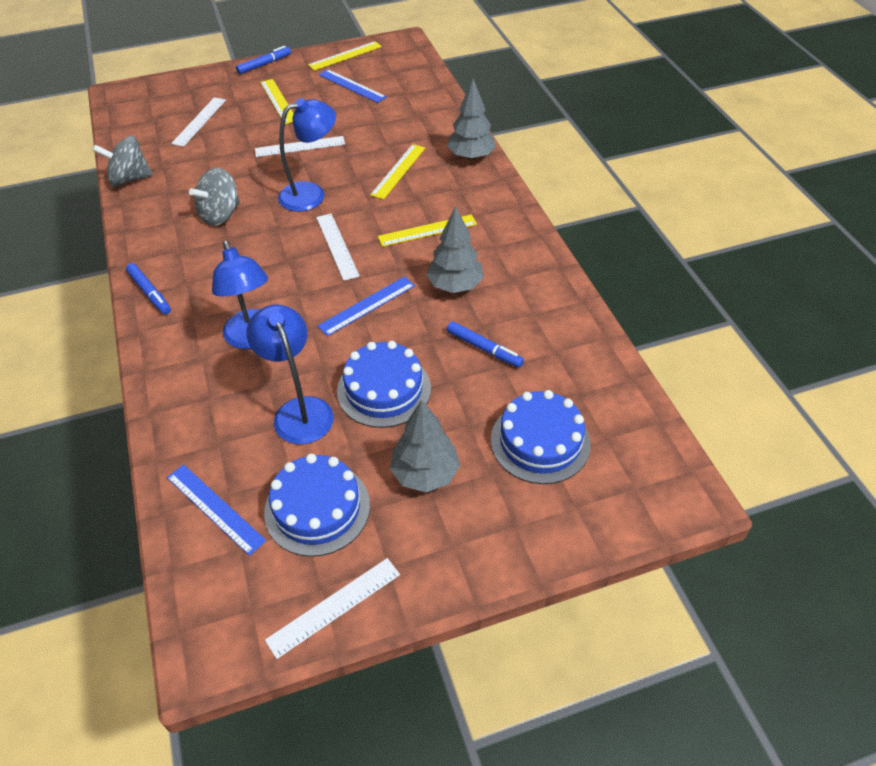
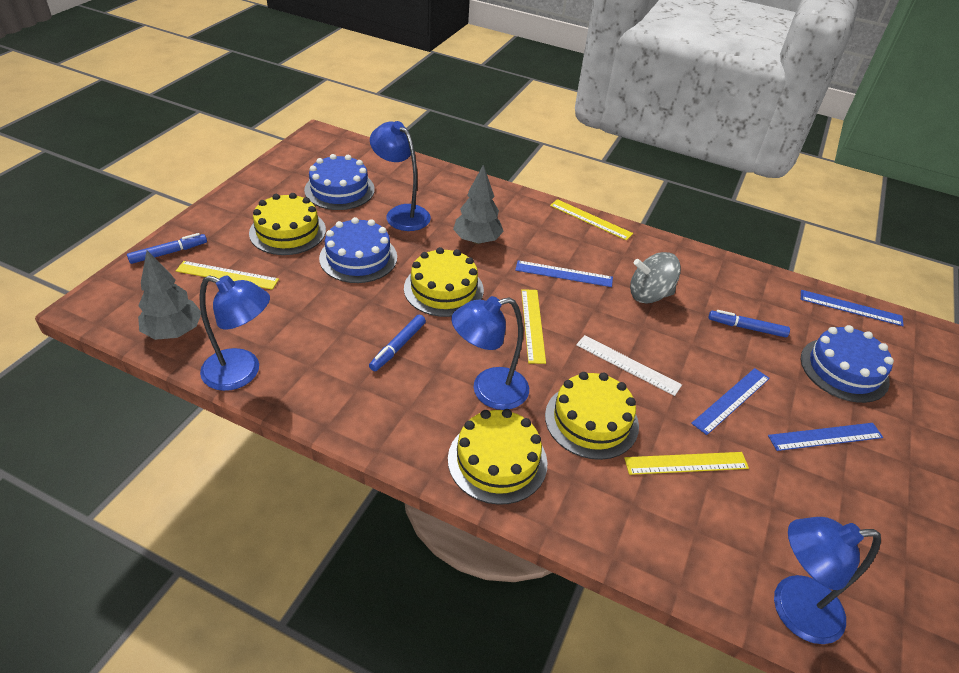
blue lamp: [212,240,268,349] [247,305,334,444] [278,98,336,212] = 3 -> [200,275,270,391] [370,121,431,231] [451,296,529,410] [774,517,881,644] = 4
blue ruler: [167,464,266,556] [317,276,415,336] [319,69,387,103] = 3 -> [515,260,613,287] [691,368,770,435] [768,423,883,451] [801,290,904,326] = 4
grey spinning top: [93,136,152,187] [189,168,240,226] = 2 -> [630,252,681,303] = 1
grey tree: [390,400,460,492] [426,206,484,293] [447,79,496,160] = 3 -> [138,250,201,340] [453,165,504,244] = 2
white ruler: [171,97,226,147] [255,136,345,157] [265,558,400,659] [316,214,360,281] = 4 -> [576,335,682,396] = 1
yellow cake: none = 0 -> [249,193,326,255] [404,247,484,317] [448,409,548,505] [545,372,639,460] = 4

